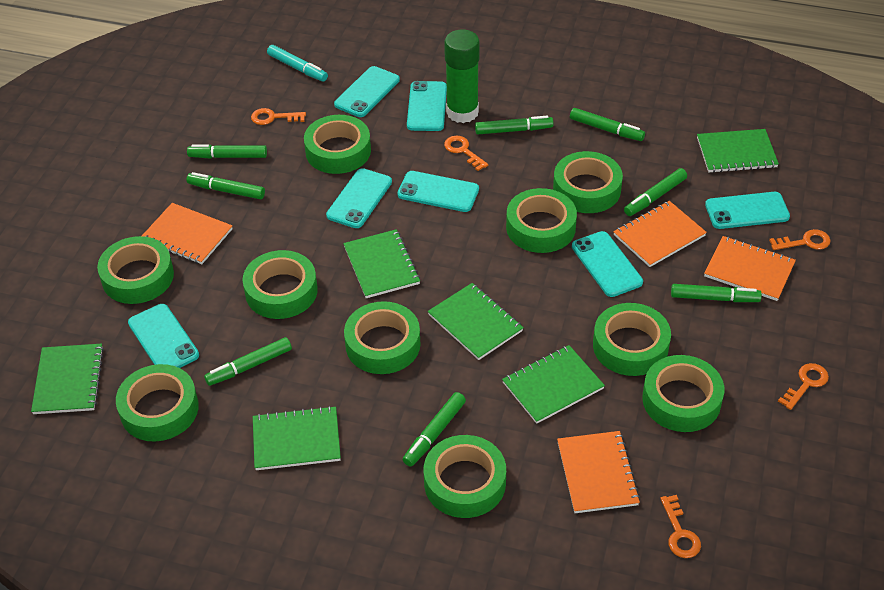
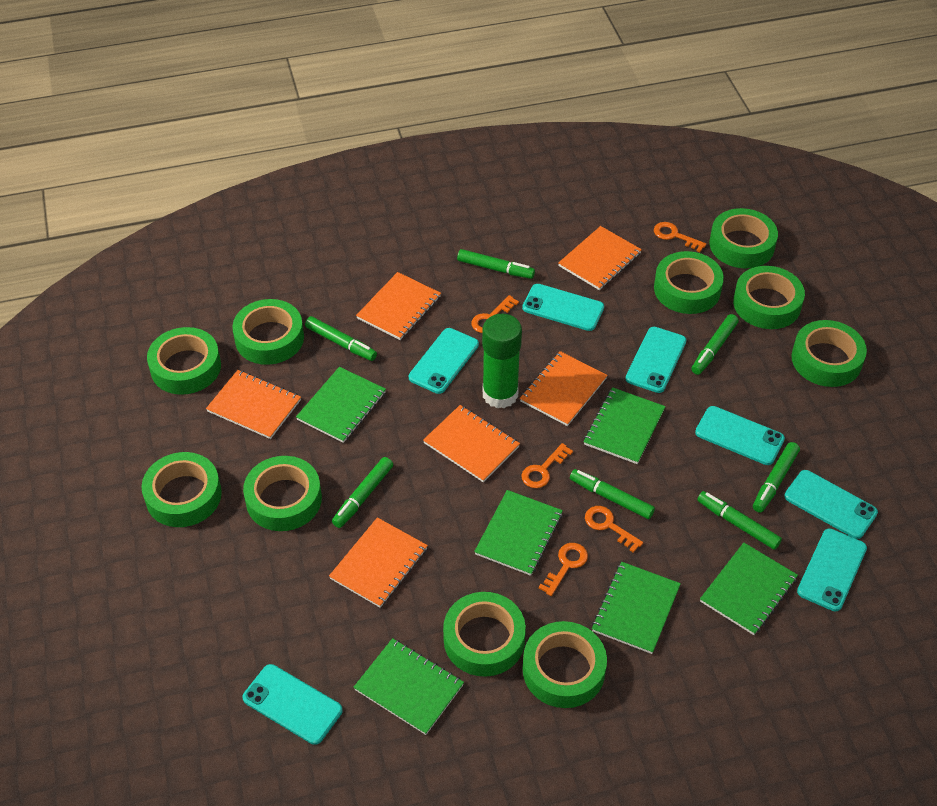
green marker: [187,145,267,159] [187,172,265,199] [204,337,292,386] [403,392,466,467] [475,116,553,135] [570,108,645,141] [624,168,687,216] [671,284,762,302] = 8 -> [305,316,377,361] [332,457,393,528] [457,249,535,279] [570,469,655,519] [691,314,739,375] [697,491,782,550] [753,442,800,513] = 7
orange notebook: [142,203,233,264] [557,431,640,513] [613,201,707,267] [704,236,796,301] = 4 -> [206,370,301,439] [329,517,428,608] [356,272,441,340] [423,405,520,482] [520,351,608,426] [558,226,642,290] = 6
turquoise marker: [267,45,328,81] = 1 -> none = 0

